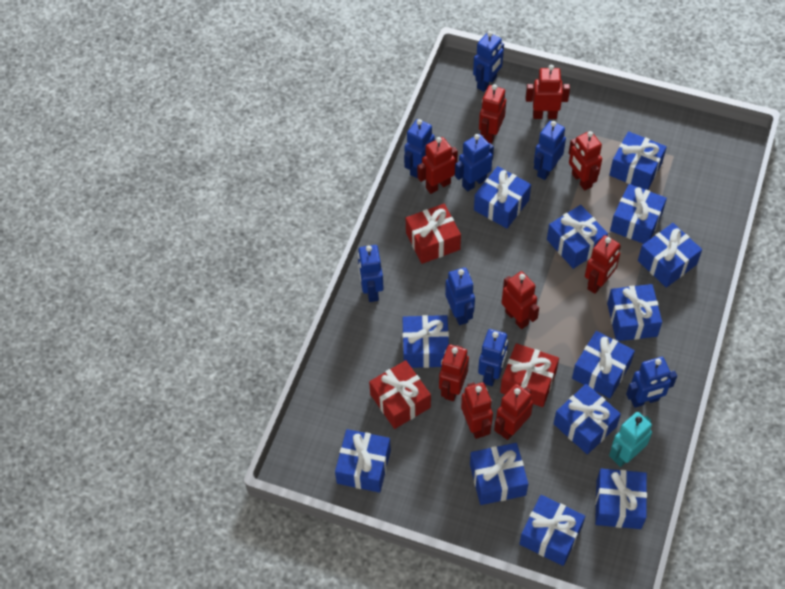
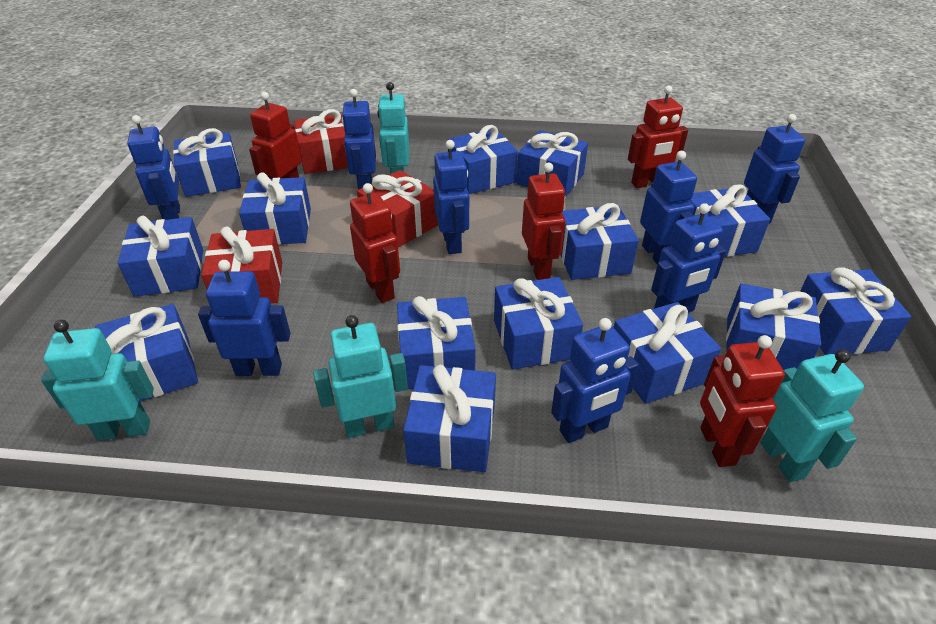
blue gift: [335,429,391,493] [402,315,449,368] [470,443,528,505] [474,166,531,228] [519,495,585,566] [547,205,608,269] [554,384,621,454] [572,331,635,398] [595,469,647,529] [607,284,662,341] [609,131,667,190] [610,184,667,244] [638,223,702,288] = 13 -> [95,304,198,402] [118,216,203,297] [173,128,241,197] [239,172,311,245] [397,296,476,389] [403,365,496,472] [448,125,518,194] [494,277,583,369] [517,130,588,197] [560,203,639,280] [613,302,721,404] [689,184,770,257] [726,284,821,370] [800,268,911,355] = 14
red robot: [417,137,458,194] [439,344,469,401] [461,382,493,439] [479,84,506,144] [494,384,533,440] [502,271,539,329] [526,65,570,119] [569,131,602,191] [585,235,621,294] = 9 -> [249,92,302,179] [350,183,400,303] [522,162,565,280] [628,85,688,188] [700,335,785,467] = 5
turquoise robot: [609,412,652,467] = 1 -> [41,320,154,440] [313,315,408,438] [377,82,409,174] [761,349,864,482] = 4

